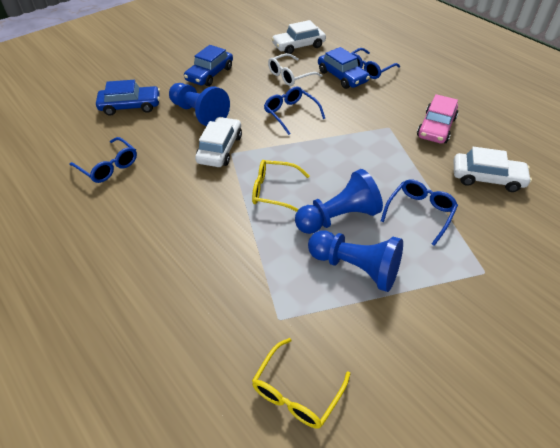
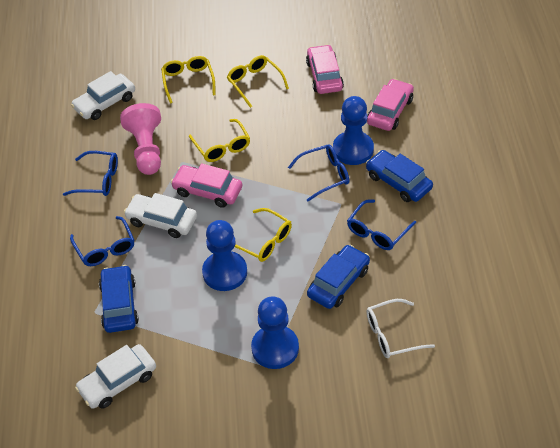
pink car: [417,94,458,144] = 1 -> [171,163,242,208] [306,45,344,94] [367,79,414,131] = 3
pink pawn: none = 0 -> [120,103,161,175] = 1
yellow glasses: [252,160,310,212] [252,338,350,429] = 2 -> [161,56,216,103] [189,119,250,162] [227,55,289,108] [235,208,292,262] = 4

